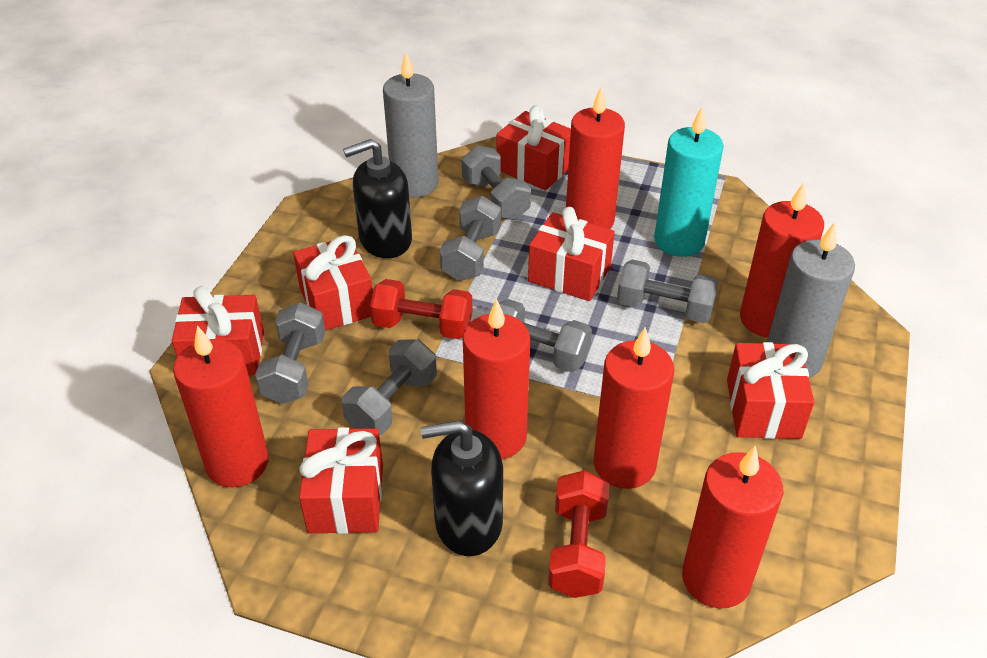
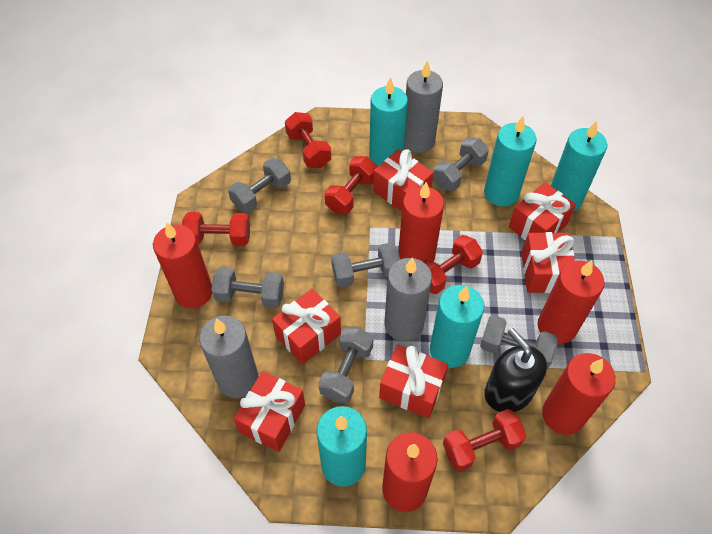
black soap dispenser: [343,139,412,258] [421,420,503,556] = 2 -> [484,328,547,412] = 1
grey candle: [383,52,438,197] [767,222,855,378] = 2 -> [199,316,258,398] [384,257,432,341] [404,60,443,153] = 3
red candle: [173,326,269,487] [463,299,530,459] [566,87,625,229] [594,327,674,489] [682,445,783,609] [740,183,824,337] = 6 -> [153,222,212,308] [382,432,438,512] [398,182,444,262] [537,260,605,344] [542,353,616,435] = 5
red dumbbell: [370,279,472,339] [548,470,609,598] = 2 -> [182,212,250,246] [285,112,331,168] [324,156,377,214] [423,235,483,294] [443,409,526,472] = 5
turquoise candle: [654,107,724,257] = 1 -> [316,406,367,487] [369,77,408,167] [430,285,484,368] [484,116,537,207] [551,121,607,211] = 5

